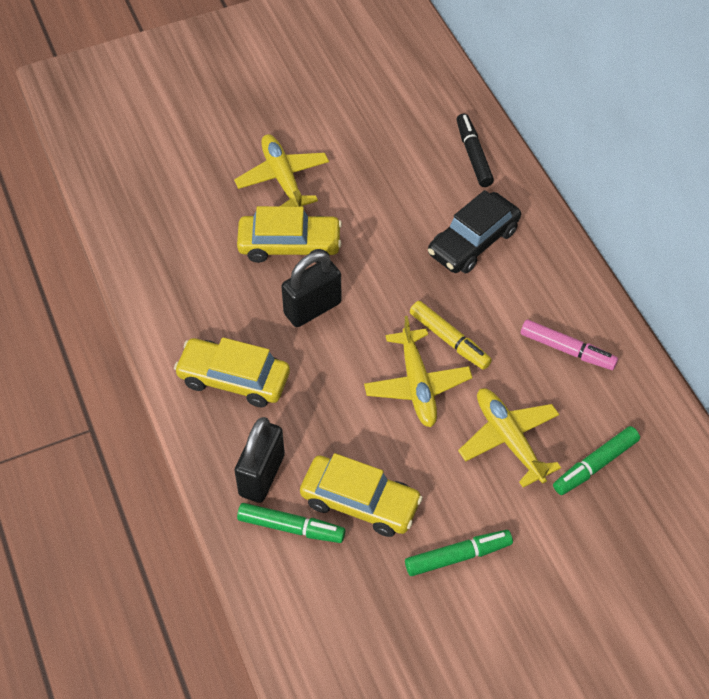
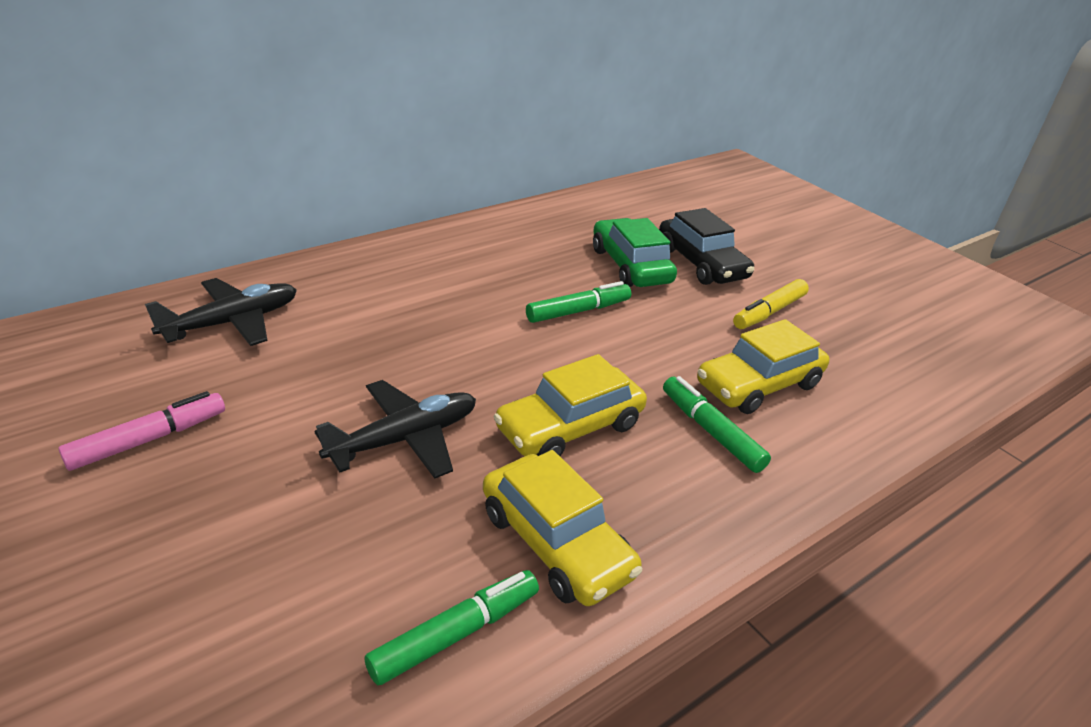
black marker: [457,114,494,187] = 1 -> none = 0
black padlock: [235,417,285,503] [281,251,342,327] = 2 -> none = 0
black plane: none = 0 -> [145,278,297,346] [314,380,476,478] = 2
green car: none = 0 -> [593,218,677,287] = 1
yellow plane: [234,134,329,207] [364,316,472,427] [458,388,561,488] = 3 -> none = 0

